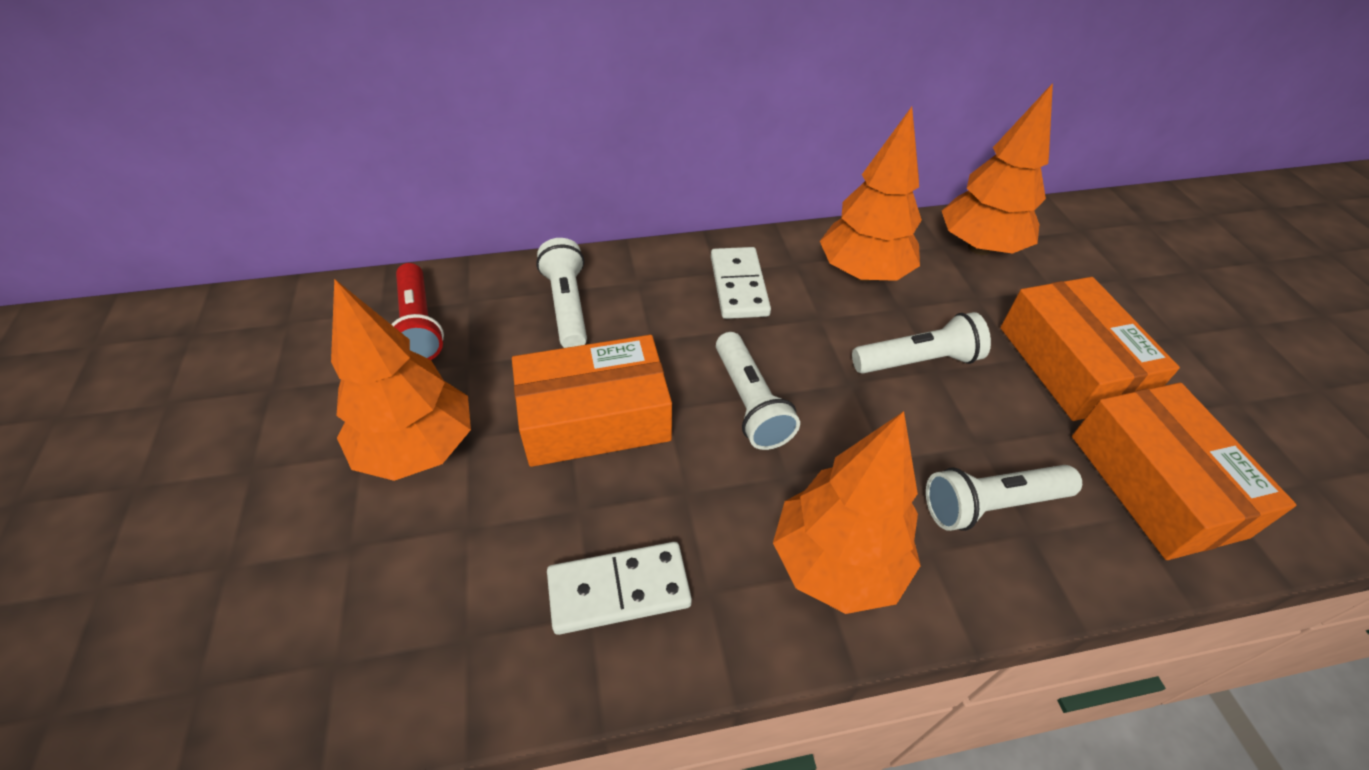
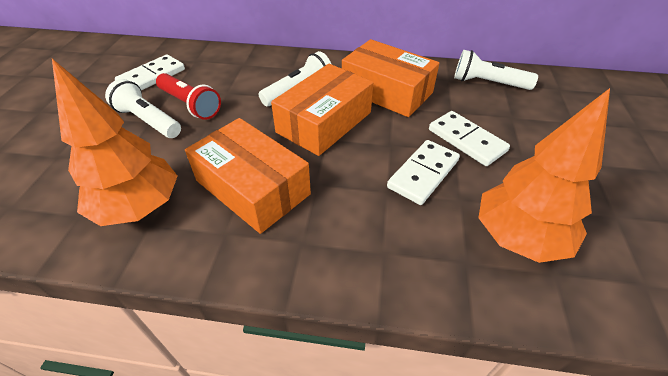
orange tree: [331,279,471,481] [773,411,921,614] [820,107,922,282] [942,83,1053,255] = 4 -> [52,59,177,226] [478,88,610,263] = 2
white domino: [547,542,692,635] [711,247,771,319] = 2 -> [115,55,185,90] [387,140,460,205] [429,111,510,166] = 3
white flashlight: [536,238,587,348] [716,332,800,450] [852,312,991,374] [926,465,1082,531] = 4 -> [105,79,181,138] [259,51,331,106] [454,50,538,90] = 3

